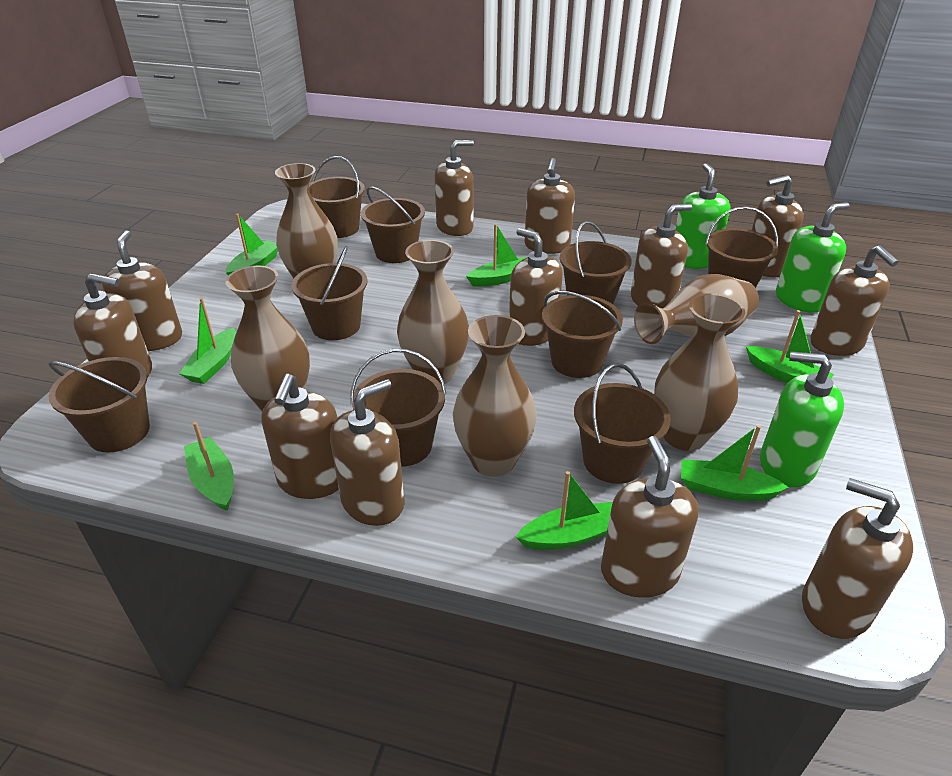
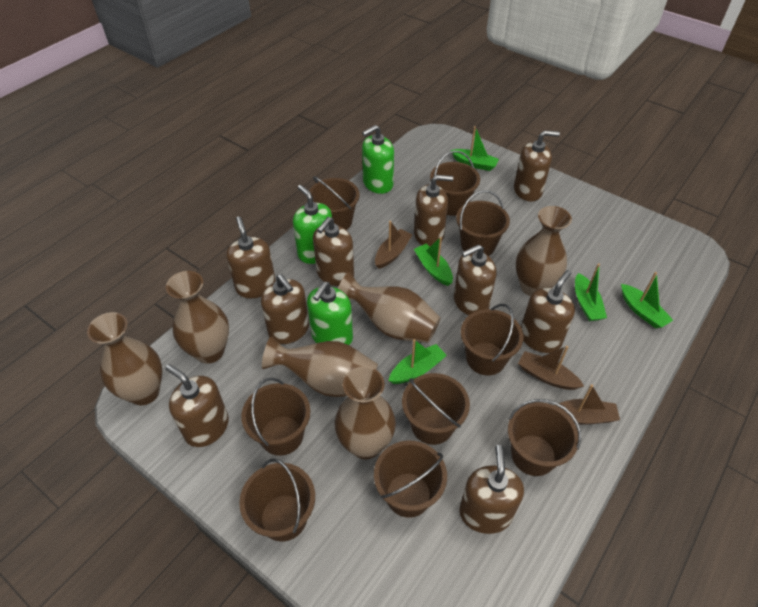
brown boat: none = 0 -> [375,221,413,269] [518,346,584,390] [554,384,620,424] = 3
brown soap dispenser: [73,273,152,378] [102,231,182,351] [261,374,339,499] [330,379,404,526] [435,140,474,236] [509,228,563,346] [525,158,575,254] [601,436,699,598] [631,204,692,308] [751,175,804,277] [802,478,913,639] [810,245,899,356] = 12 -> [165,364,229,447] [226,217,276,298] [261,274,309,344] [313,217,354,286] [414,175,453,246] [454,244,497,315] [459,445,524,534] [514,130,560,201] [521,270,575,353] = 9
green boat: [179,298,236,384] [184,422,234,511] [226,213,278,276] [466,224,526,287] [516,471,613,550] [681,425,789,501] [746,310,834,383] = 7 -> [388,339,447,384] [414,237,453,286] [451,126,499,171] [575,263,607,321] [621,272,673,328] = 5

